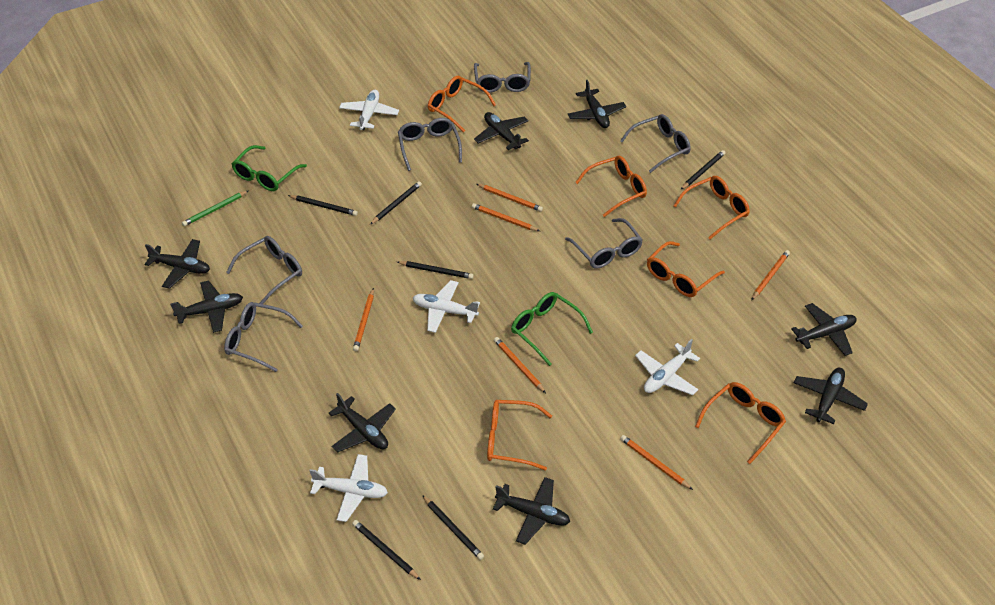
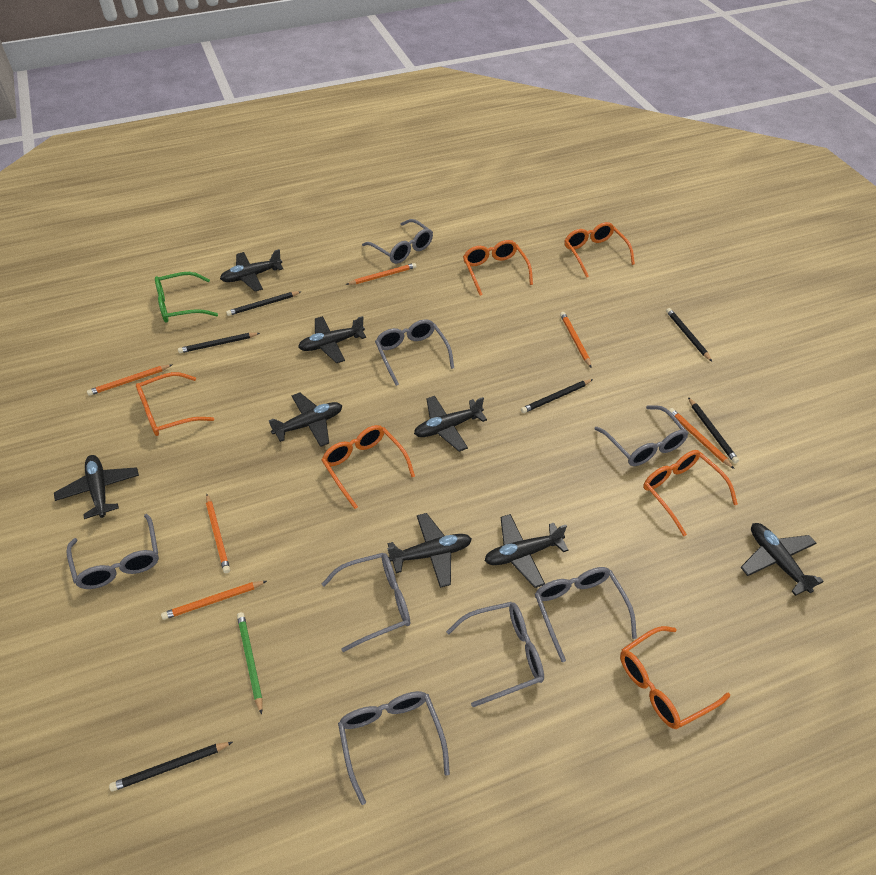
green glasses: [232,145,307,191] [511,292,593,366] = 2 -> [155,272,218,322] = 1
grey glasses: [224,302,303,372] [226,236,302,304] [398,118,462,171] [474,62,531,93] [565,218,643,269] [620,114,691,173] = 6 -> [66,514,159,589] [322,553,410,652] [338,691,450,805] [362,219,433,264] [375,319,454,386] [446,602,544,707] [535,567,637,662] [595,405,688,466] = 8
white plane: [309,454,388,522] [339,90,399,130] [413,280,480,333] [635,339,700,395] = 4 -> none = 0

